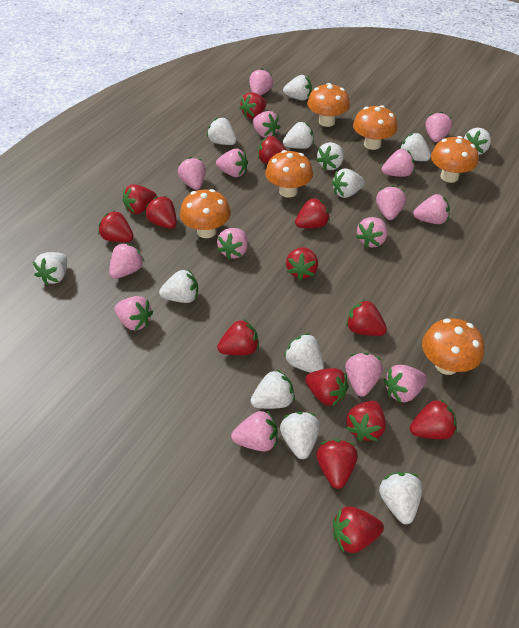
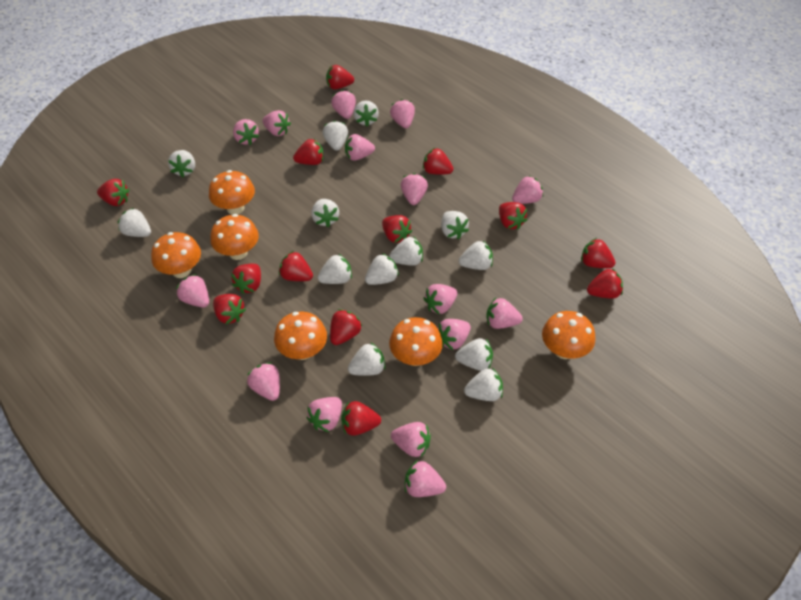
red strawberry: [98,211,134,242] [123,184,157,214] [145,196,177,229] [217,319,259,355] [239,92,267,119] [258,136,287,163] [286,247,318,280] [295,198,330,228] [305,368,349,406] [316,439,358,489] [333,506,384,553] [346,299,387,336] [346,401,386,441] [410,399,457,439] = 14 -> [97,179,129,206] [213,294,246,324] [231,264,261,294] [279,251,313,281] [293,139,323,165] [326,65,354,90] [330,309,362,345] [341,401,381,436] [382,215,412,243] [423,147,453,175] [499,202,527,230] [581,238,616,268] [587,268,623,299] = 13

